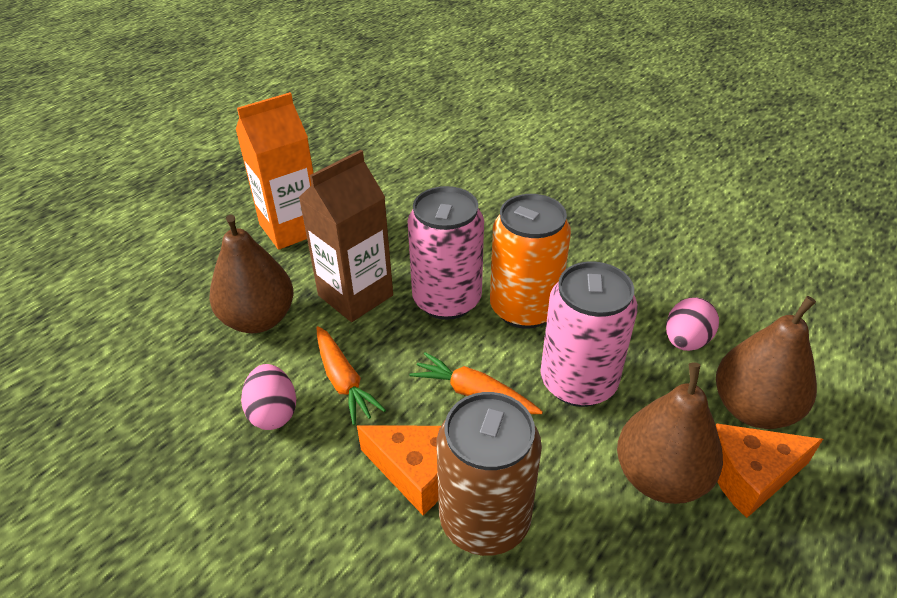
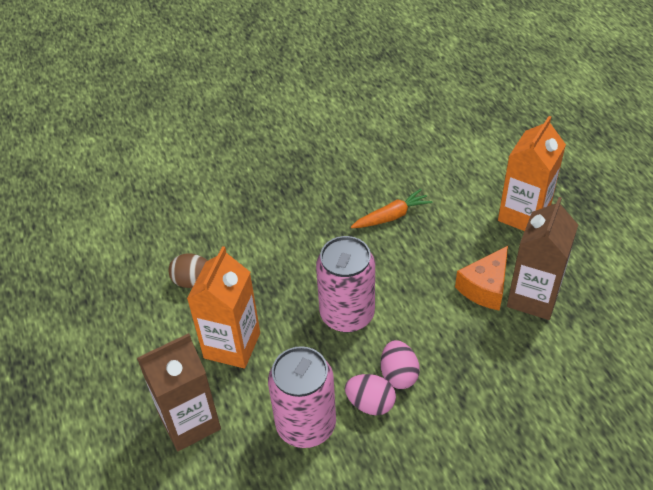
brown can: [437,392,542,556] = 1 -> none = 0
brown carton: [298,150,393,322] = 1 -> [137,333,221,451] [507,197,578,320] = 2
brown egg: none = 0 -> [168,253,208,288] = 1
brown pear: [209,215,294,333] [617,363,723,504] [716,296,817,429] = 3 -> none = 0
orange can: [490,194,571,329] = 1 -> none = 0
orange carrot: [316,326,386,425] [409,352,543,414] = 2 -> [351,189,432,228] = 1
orange carton: [236,92,313,250] = 1 -> [187,246,260,368] [498,116,566,231] = 2
orange cheese: [357,425,441,515] [716,423,823,518] = 2 -> [455,246,508,311] = 1

